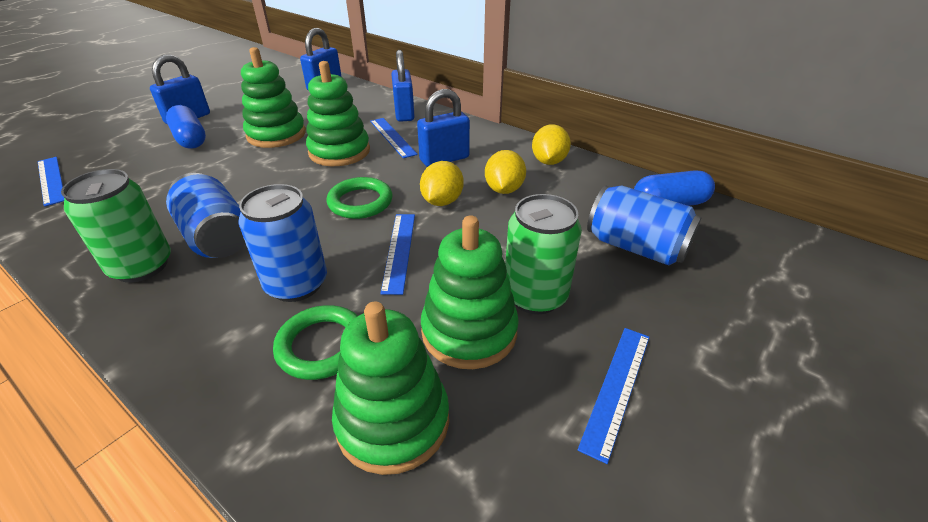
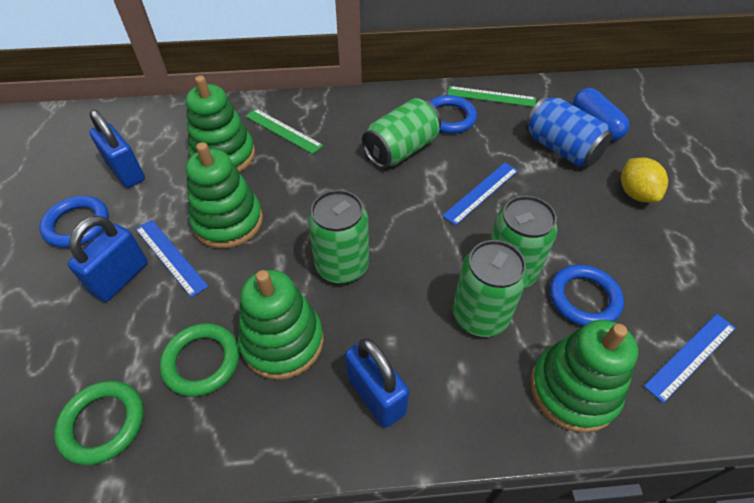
blue can: [166,173,245,258] [238,184,327,302] [587,186,701,266] = 3 -> [525,96,612,166] = 1
blue capsule: [166,105,206,149] [634,170,715,206] = 2 -> [573,88,630,141] = 1
blue padlock: [150,54,210,124] [300,28,342,91] [391,50,415,122] [417,89,470,167] = 4 -> [68,216,148,302] [89,110,145,188] [345,338,409,428] = 3
blue ring: none = 0 -> [39,196,109,248] [429,95,477,134] [550,265,624,326] = 3
blue ruler: [38,157,64,207] [370,118,418,158] [380,214,415,295] [578,328,650,464] = 4 -> [136,220,208,298] [442,163,518,225] [644,314,736,403] = 3
green can: [61,169,171,283] [505,194,582,314] = 2 -> [308,190,369,284] [362,98,441,168] [453,240,528,337] [490,196,558,288] = 4
green ruler: none = 0 -> [245,109,323,154] [447,86,536,107] = 2
yellow lemon: [420,161,464,206] [485,150,526,194] [532,124,571,165] = 3 -> [621,158,668,203] = 1

